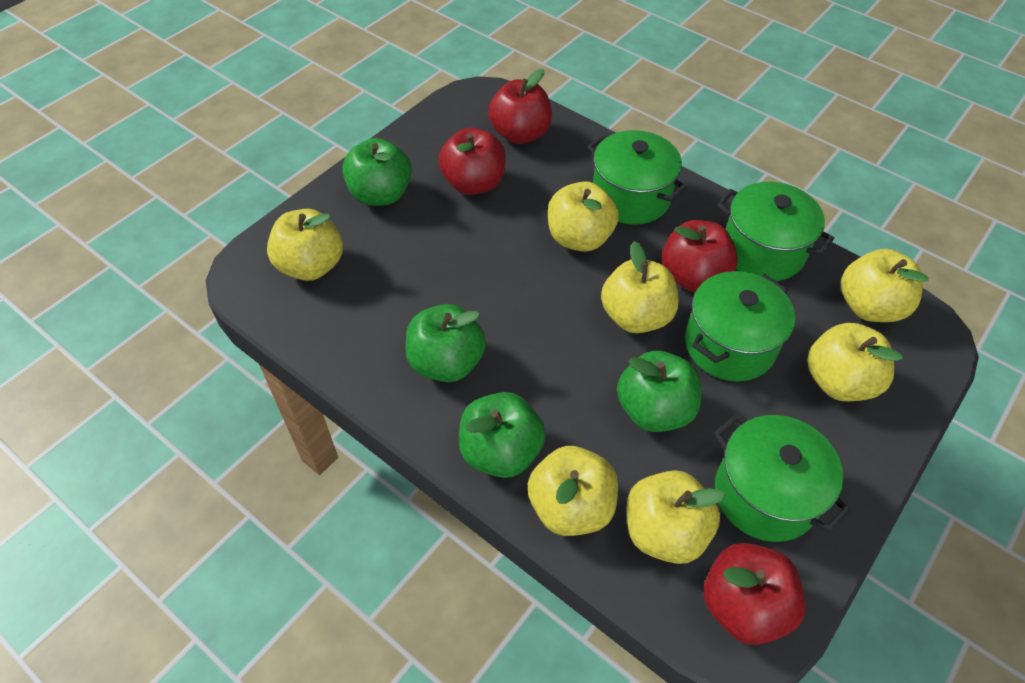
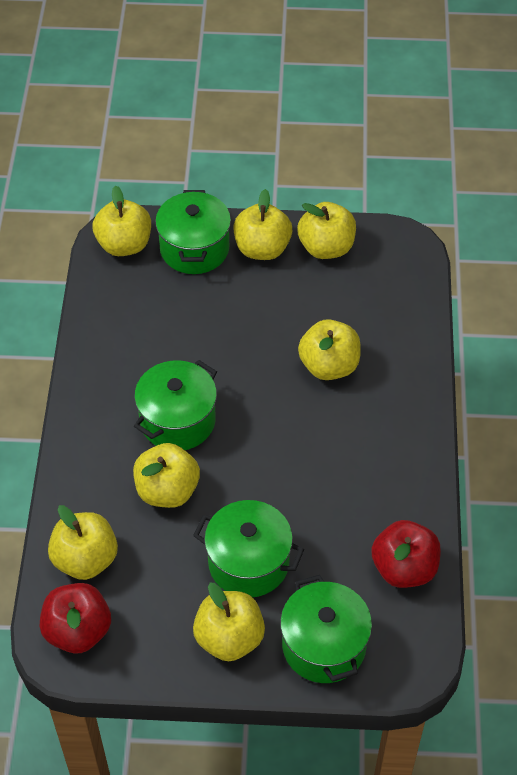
green apple: [342,138,412,206] [406,304,486,382] [459,392,546,478] [617,351,701,432] = 4 -> none = 0
red apple: [438,128,506,195] [488,69,552,144] [662,220,738,292] [704,543,806,645] = 4 -> [40,583,111,653] [371,520,441,588] = 2

